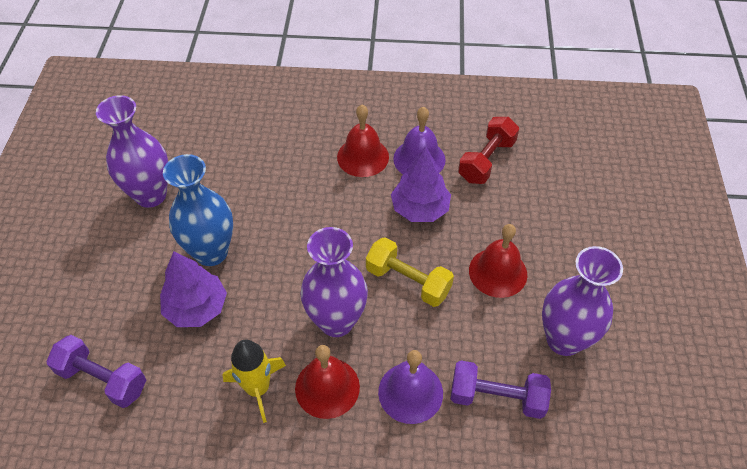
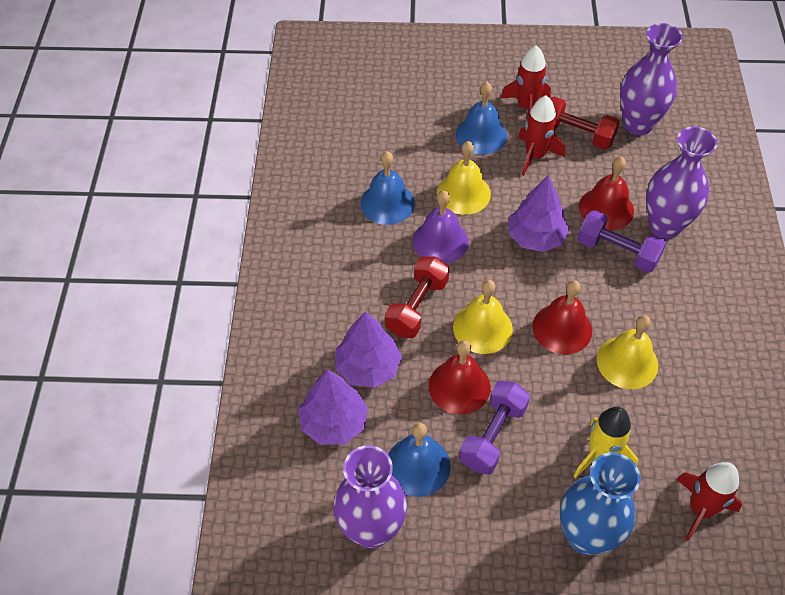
blue bell: none = 0 -> [360,151,415,225] [388,423,451,497] [456,82,507,155] = 3
purple bell: [378,350,443,424] [393,107,445,175] = 2 -> [413,190,469,264] = 1
purple tree: [160,251,227,327] [391,146,451,222] = 2 -> [298,370,368,445] [335,311,402,388] [508,175,569,252] = 3
red dumbbell: [458,117,519,184] = 1 -> [385,256,449,338] [550,96,620,150] = 2
red rocket: none = 0 -> [501,45,551,116] [518,95,565,176] [676,462,742,541] = 3
yellow bell: none = 0 -> [437,141,491,215] [453,280,513,354] [597,315,658,389] = 3
yellow dumbbell: [366,237,454,307] = 1 -> none = 0

